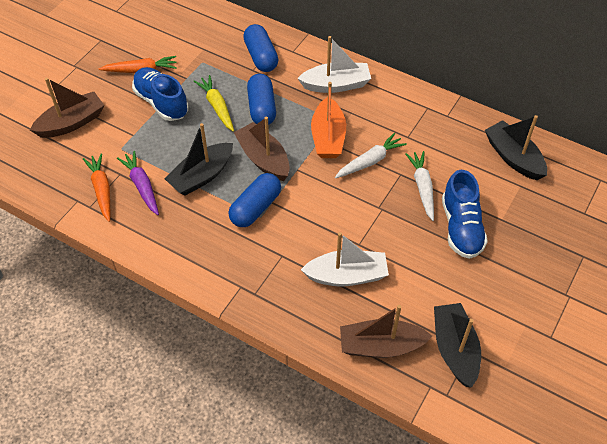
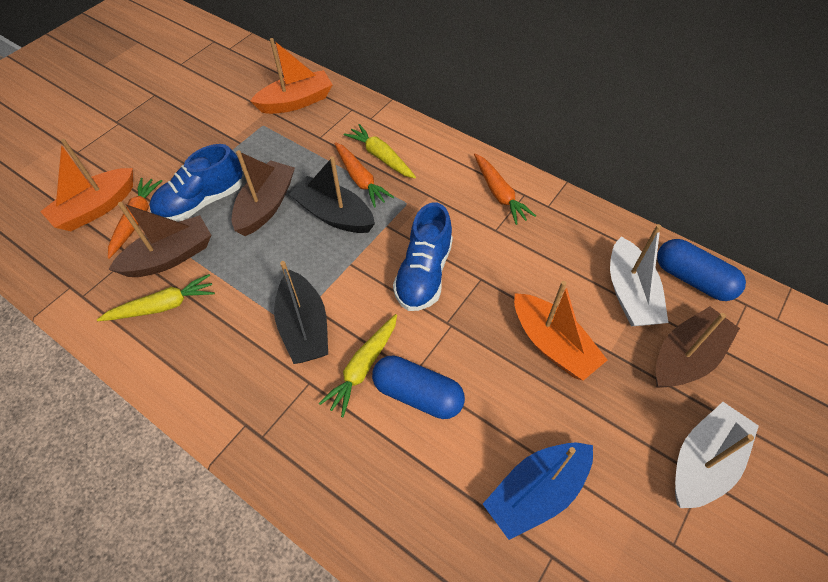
black boat: [164,123,233,196] [434,303,481,388] [485,115,547,180] = 3 -> [274,261,328,364] [289,156,375,233] = 2
blue boat: none = 0 -> [483,443,593,540] = 1
blue capsule: [228,173,281,227] [243,24,278,72] [247,74,276,125] = 3 -> [372,356,465,419] [657,239,746,301] = 2
orange boat: [311,82,346,158] = 1 -> [40,139,133,231] [250,38,333,114] [514,281,607,381] = 3
orange carrot: [83,153,111,222] [99,56,177,73] = 2 -> [108,178,162,259] [334,142,394,208] [474,153,536,225] = 3
purple carrot: [117,151,159,215] = 1 -> none = 0
white carrot: [335,133,407,178] [405,151,434,221] = 2 -> none = 0
yellow carrot: [193,75,234,132] = 1 -> [97,274,215,321] [319,314,397,417] [344,124,416,178] = 3

